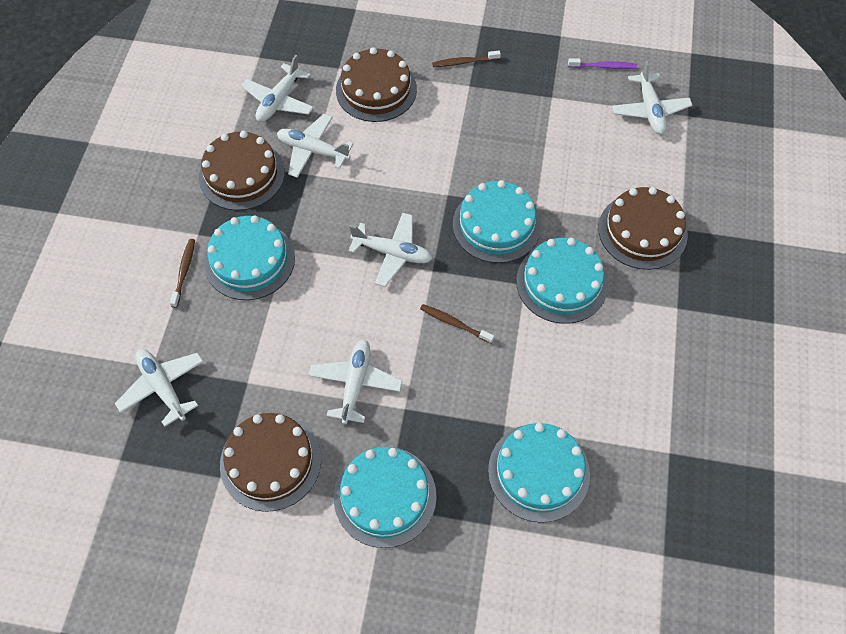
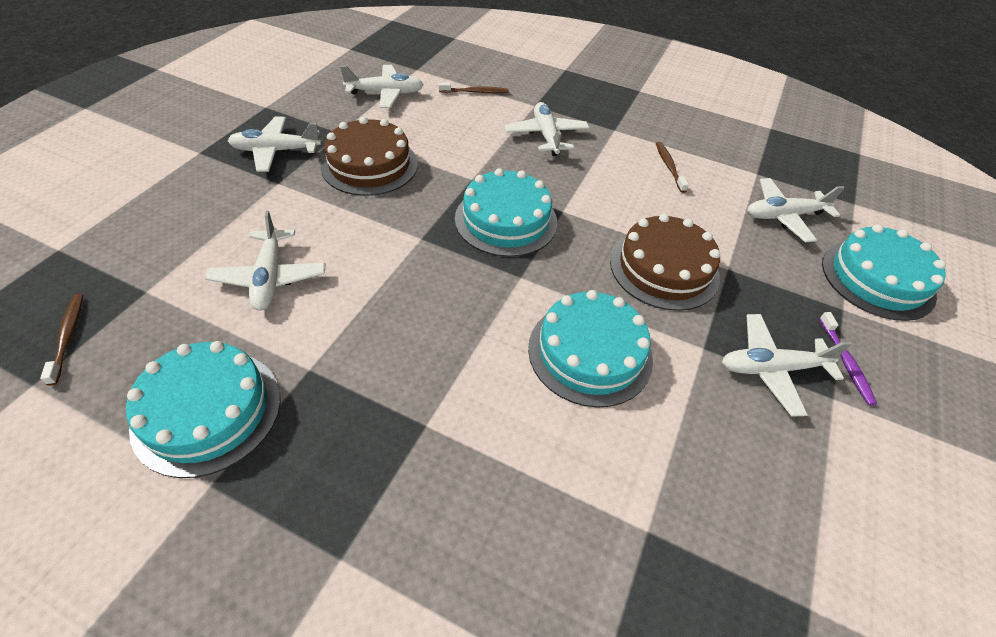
brown cake: [199,131,285,211] [220,413,321,512] [336,47,417,122] [598,187,688,270] = 4 -> [321,117,418,196] [610,214,720,311] = 2
turquoise cake: [204,215,295,300] [334,447,437,548] [453,180,541,263] [488,423,590,523] [516,238,608,324] = 5 -> [126,341,281,478] [455,168,557,257] [528,290,653,408] [822,225,946,321] = 4

